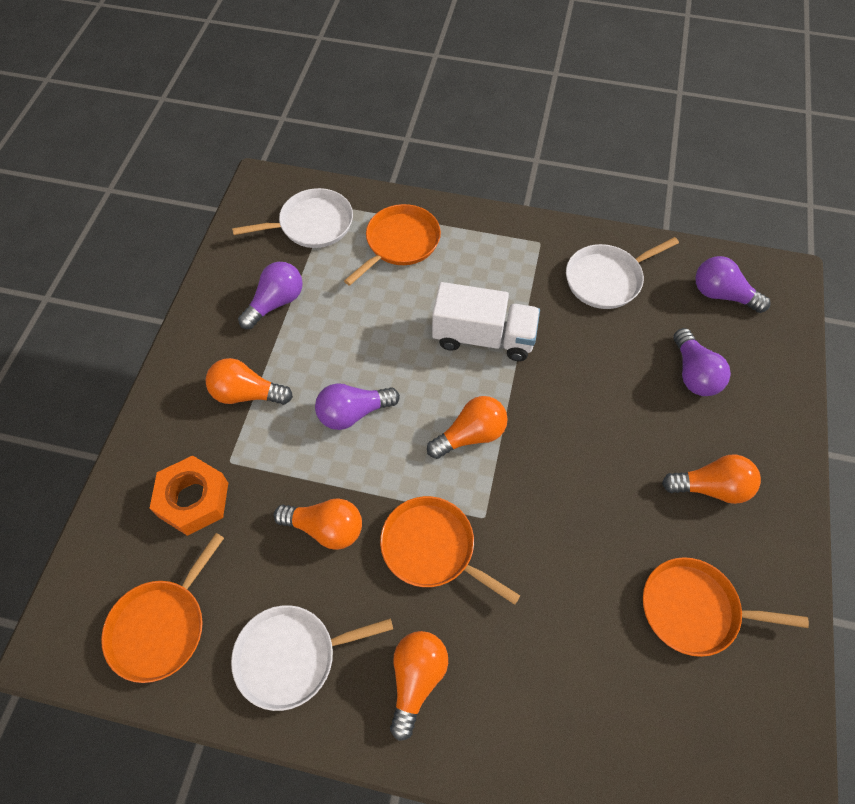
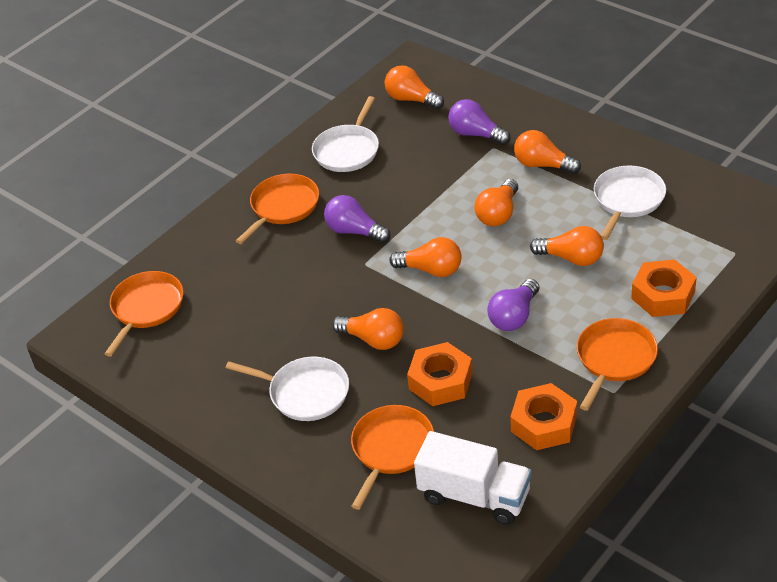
orange light bulb: [205,358,293,405] [274,498,362,550] [390,631,448,741] [427,396,508,459] [662,455,761,504] = 5 -> [332,308,404,350] [385,65,444,109] [389,237,462,277] [474,179,518,227] [514,130,581,174] [530,226,604,266] = 6
orange nut: [150,455,228,536] = 1 -> [407,342,473,406] [510,383,577,450] [631,259,697,317] = 3
purple light bulb: [238,262,303,329] [315,383,400,430] [674,328,731,396] [695,256,770,313] = 4 -> [324,195,391,243] [448,99,511,145] [487,279,539,331] = 3

